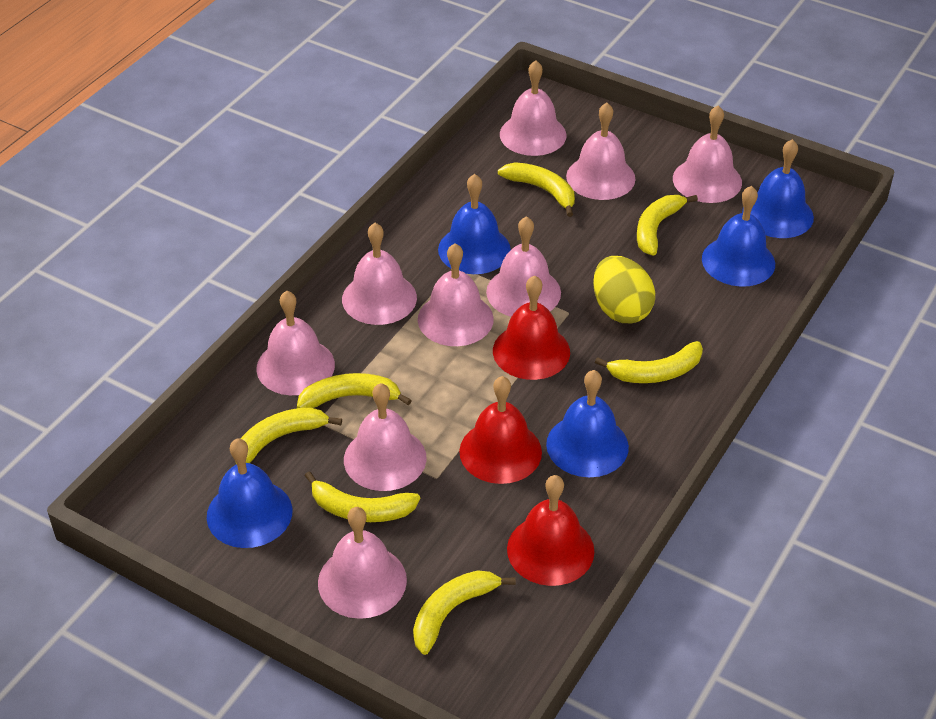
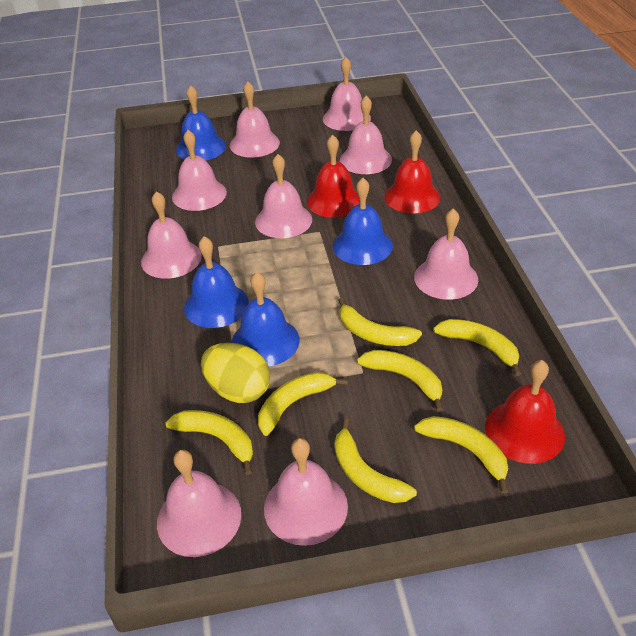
blue bell: [207,439,292,548] [438,174,511,274] [546,370,629,477] [702,186,775,287] [742,139,814,238] = 5 -> [176,85,226,160] [184,236,249,328] [231,272,300,366] [333,178,393,265] = 4

